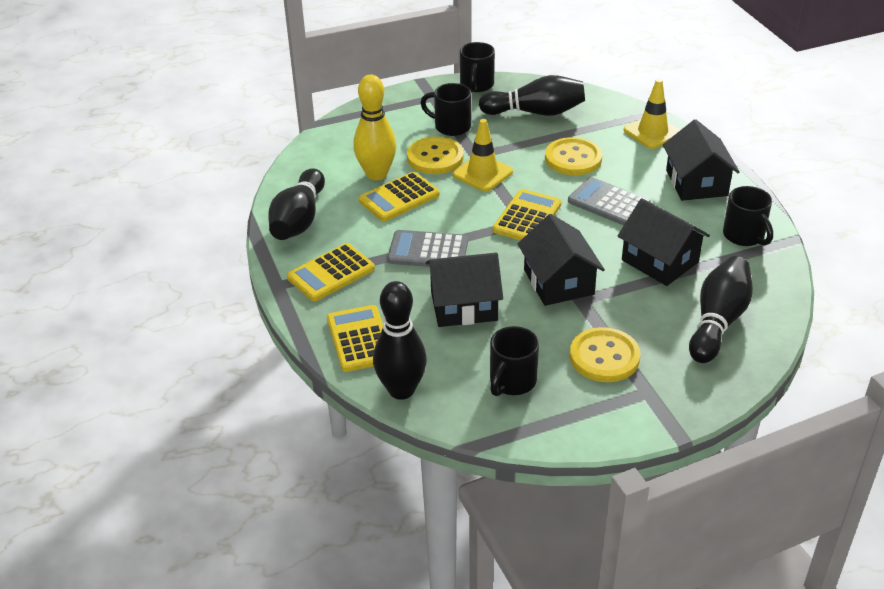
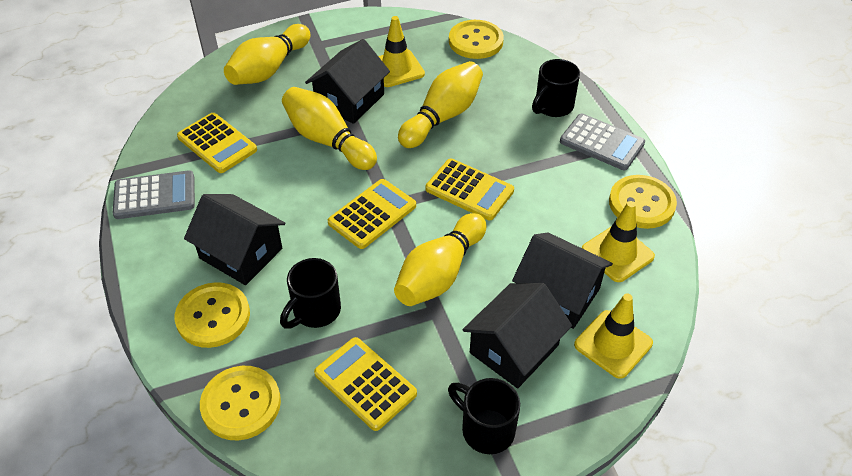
black bowling pin: [268,168,325,240] [373,281,427,400] [479,75,585,116] [689,256,753,363] = 4 -> none = 0
black mug: [420,83,471,136] [460,42,495,92] [490,326,539,396] [723,186,773,246] = 4 -> [280,258,341,329] [448,378,520,454] [532,59,580,117] = 3
yellow bowling pin: [353,75,396,180] = 1 -> [224,24,311,85] [282,87,377,170] [394,213,487,306] [398,61,483,148] = 4
yellow button: [407,136,464,174] [545,137,602,175] [570,327,641,382] = 3 -> [175,282,250,348] [200,366,281,440] [449,20,504,59] [609,175,677,229] = 4
yellow traffic cone: [453,119,513,191] [624,79,680,149] = 2 -> [378,16,425,87] [574,293,653,379] [582,201,655,282] = 3

